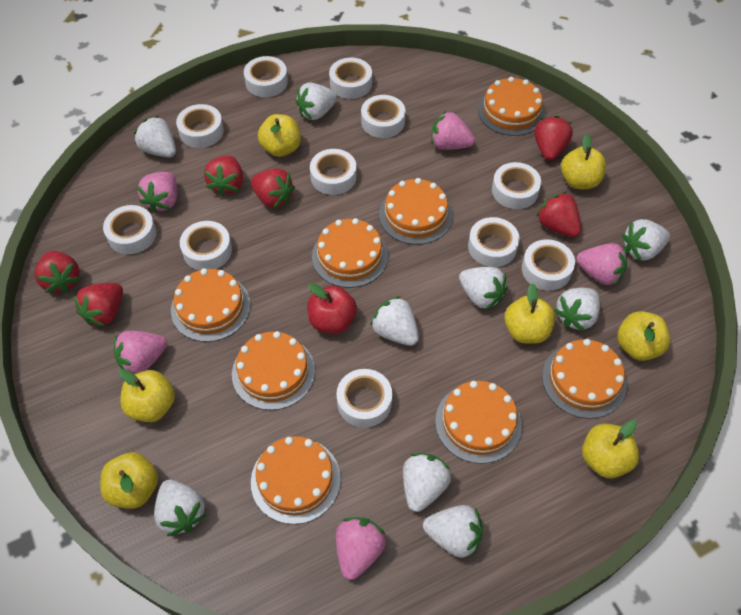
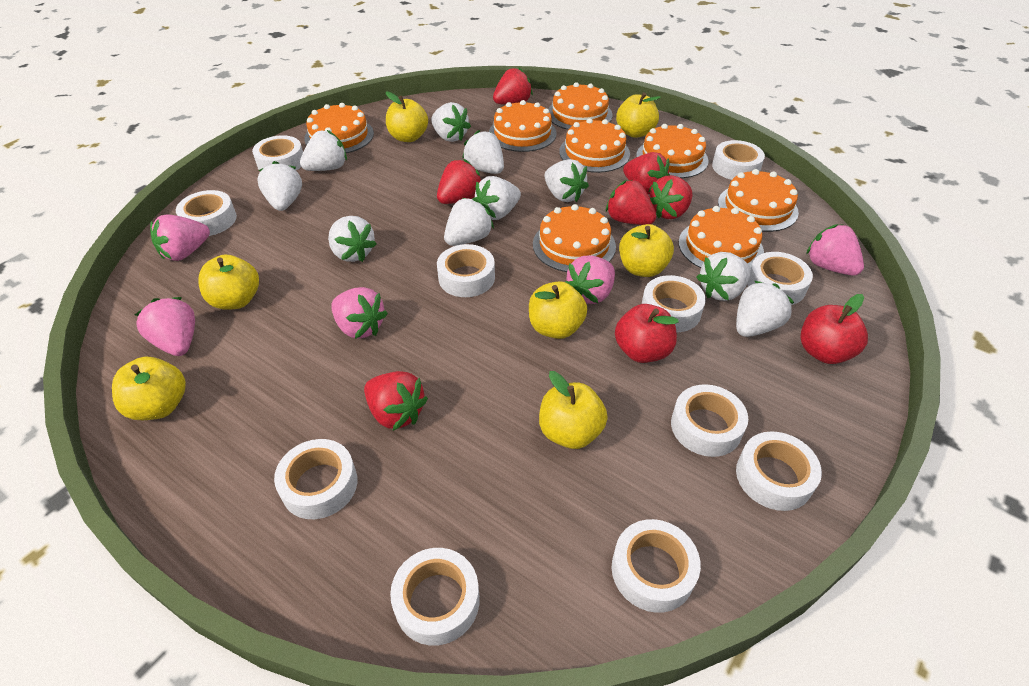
red apple: [307,283,357,334] = 1 -> [615,304,679,363] [800,294,868,364] = 2
white strawberry: [134,116,176,157] [154,480,207,536] [295,82,337,120] [370,296,419,346] [403,453,451,512] [423,505,482,558] [459,267,507,310] [554,288,600,332] [622,219,670,261] = 9 -> [258,161,302,211] [300,130,347,171] [328,216,377,262] [431,102,471,142] [444,198,494,246] [462,130,504,174] [474,176,521,220] [544,159,589,202] [697,252,750,301] [736,281,794,337] = 10

